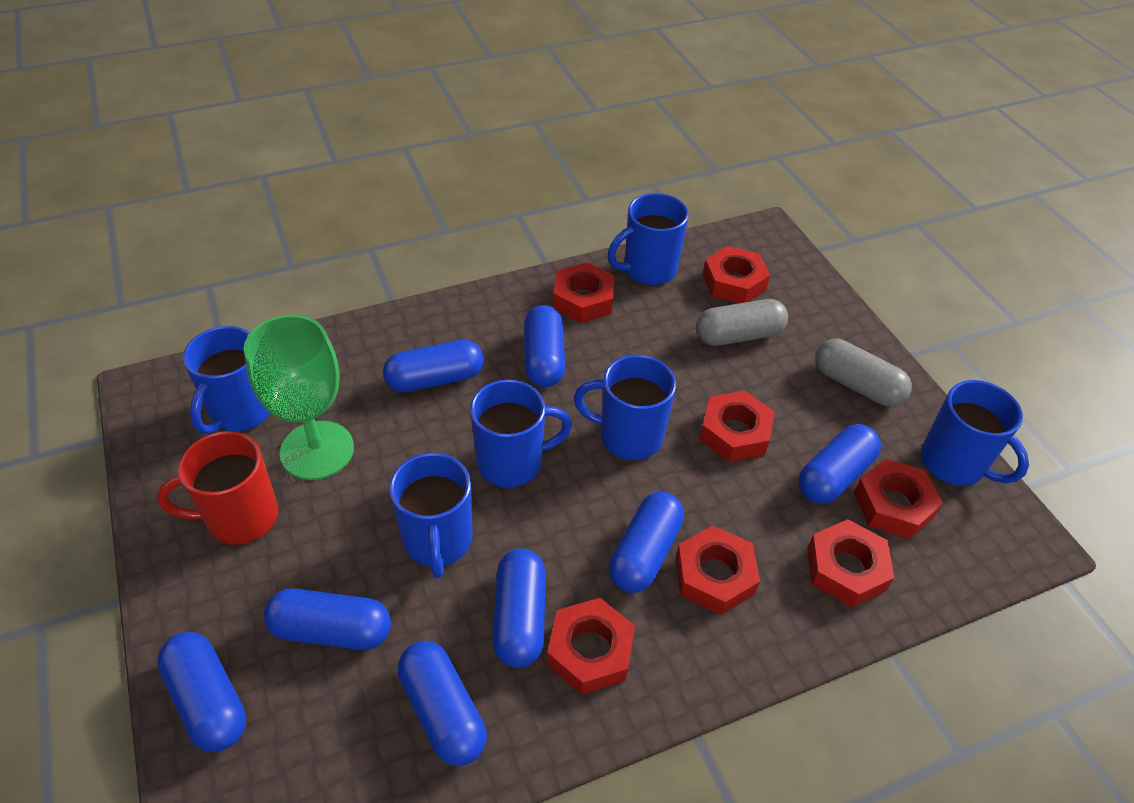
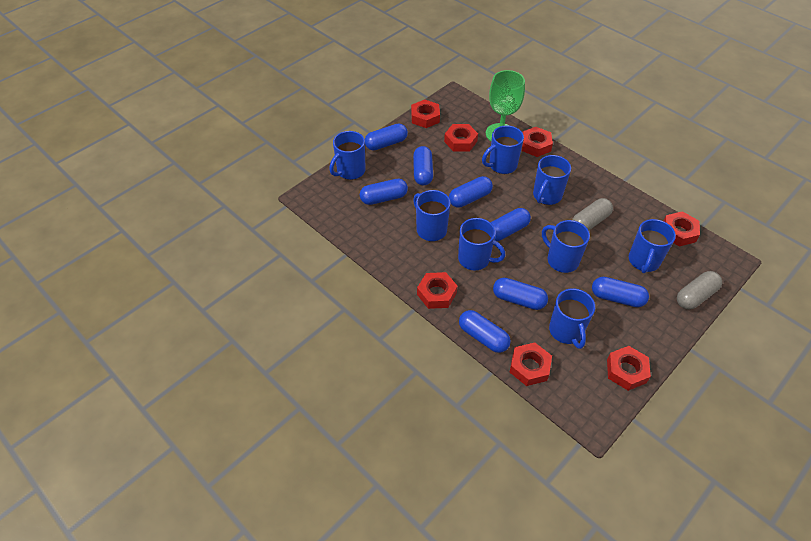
blue mug: [183,326,270,434] [389,453,472,578] [470,379,572,488] [574,355,676,460] [608,193,689,286] [921,380,1029,486] = 6 -> [329,131,366,180] [413,190,451,241] [458,218,506,270] [482,125,524,174] [533,155,571,205] [542,220,590,273] [549,288,595,349] [629,219,676,273] = 8
red mug: [157,431,278,545] = 1 -> none = 0

